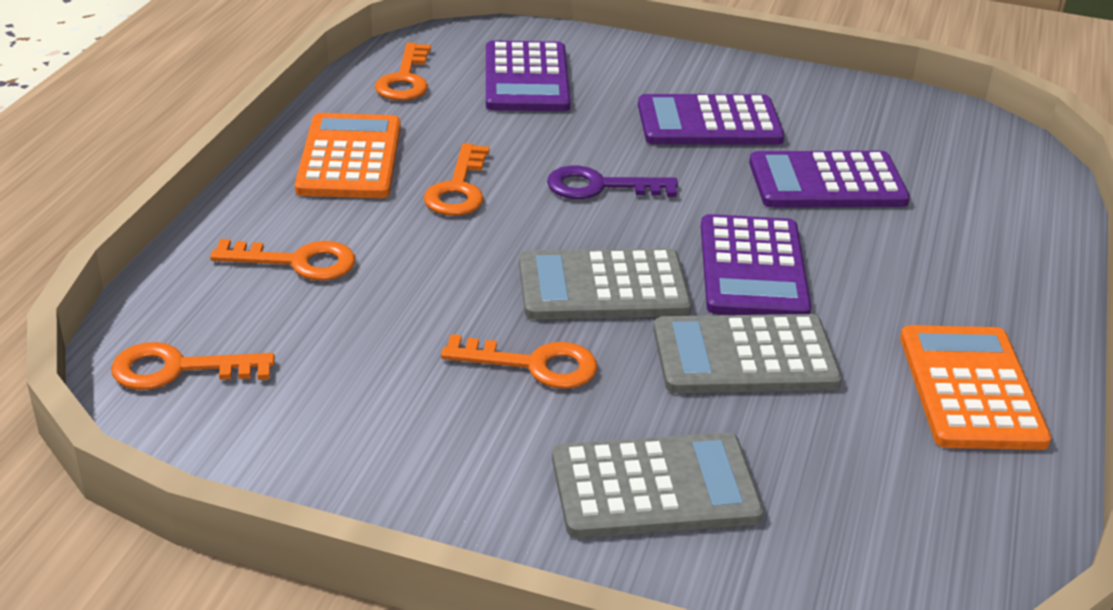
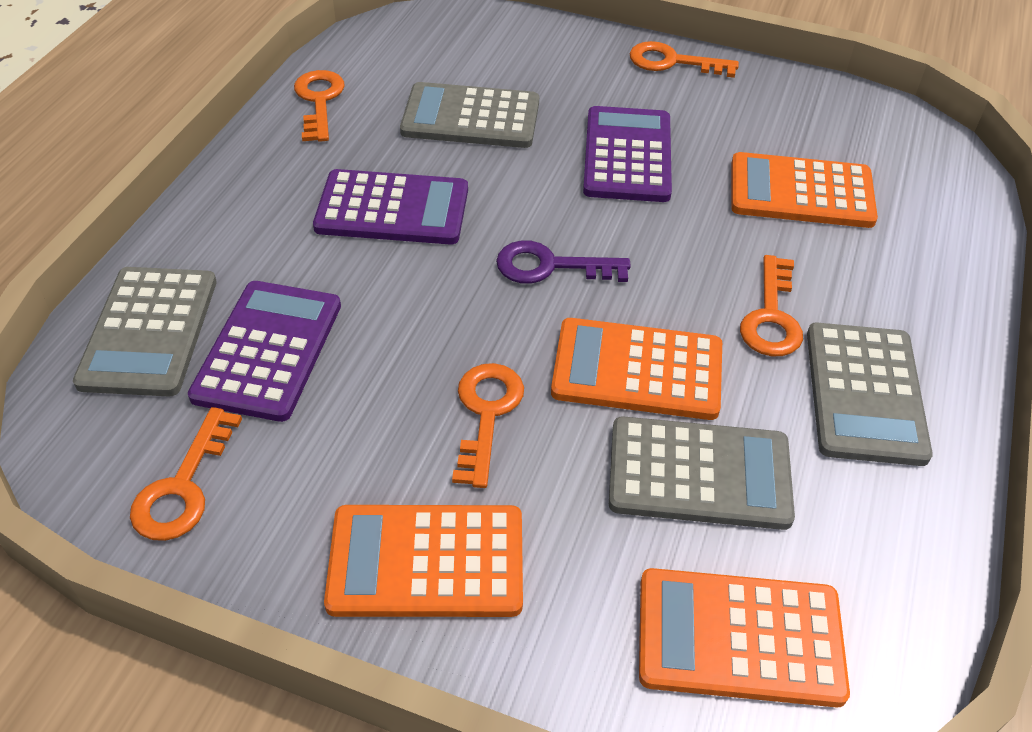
grey calculator: [519,248,692,320] [552,432,764,538] [653,314,842,393] = 3 -> [73,267,217,396] [400,82,539,148] [609,416,795,530] [807,323,933,466] = 4
orange calculator: [295,113,401,198] [900,325,1051,450] = 2 -> [324,505,523,617] [551,318,722,420] [639,568,850,708] [731,152,878,228] = 4
purple calculator: [486,40,571,111] [638,94,784,145] [701,214,812,315] [749,151,910,208] = 4 -> [188,281,341,422] [313,169,468,245] [583,106,672,202] = 3

